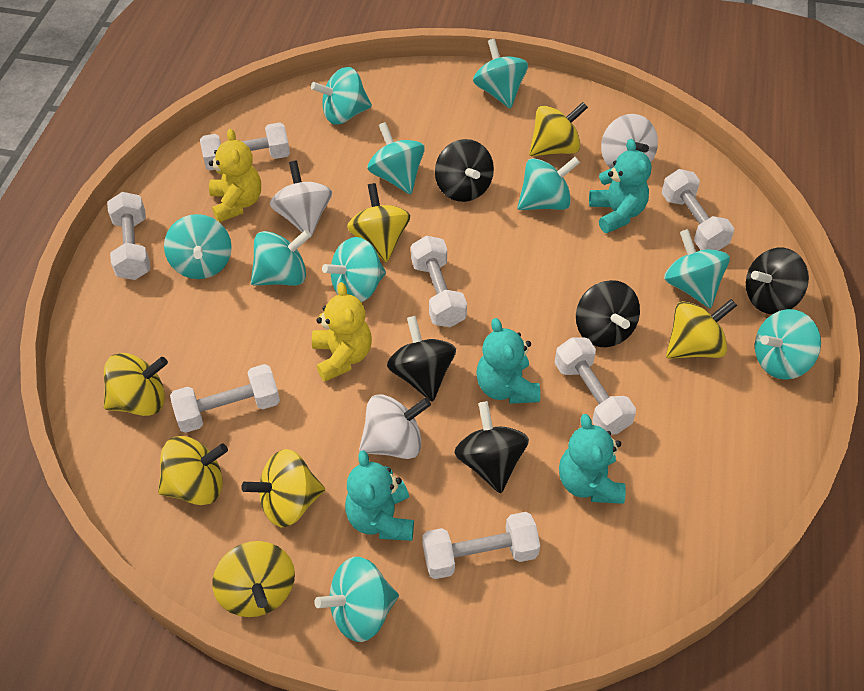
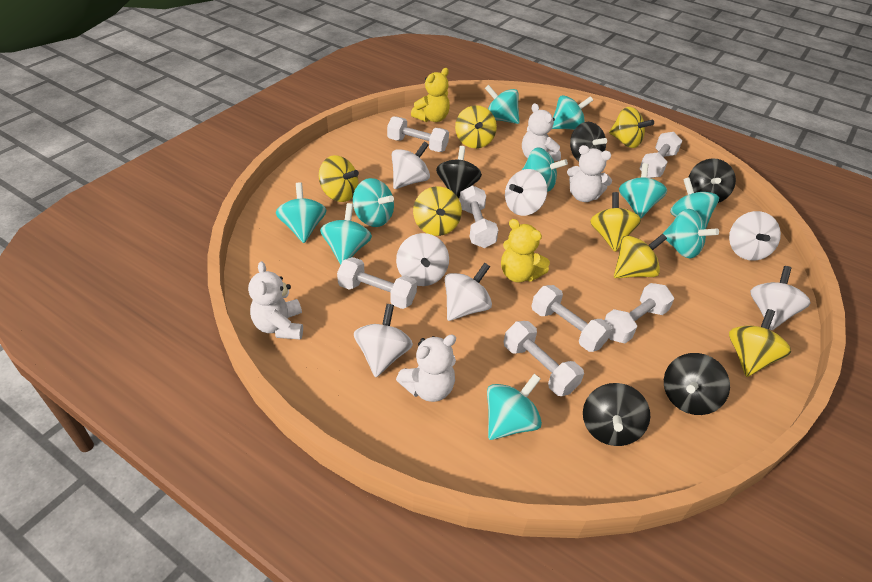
turquoise teddy bear: [345,450,414,541] [476,318,540,404] [559,414,626,504] [589,139,651,233] = 4 -> none = 0
white spinning top: [270,161,332,238] [359,394,431,459] [601,114,658,169] = 3 -> [354,304,413,377] [392,142,430,189] [396,233,449,286] [445,263,492,321] [505,169,547,216] [729,211,781,261] [750,266,811,330] = 7
white teddy bear: none = 0 -> [248,261,303,340] [396,334,456,402] [522,103,561,161] [567,145,612,202] = 4

